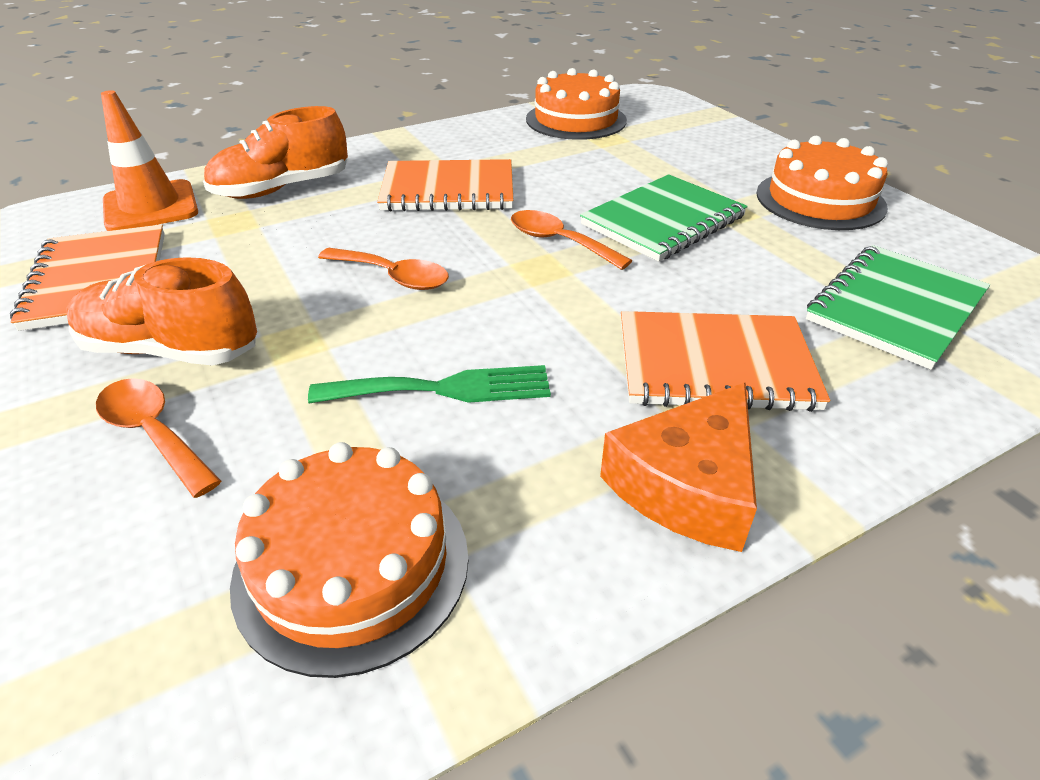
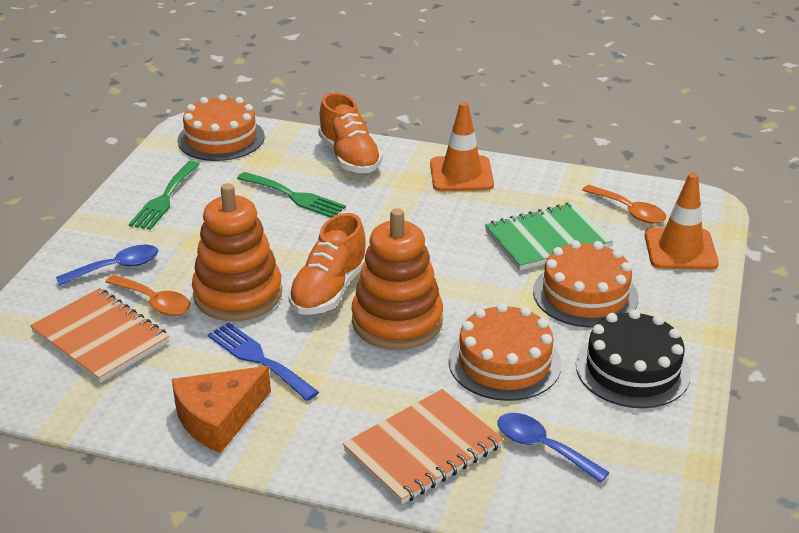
black cake: none = 0 -> [576,309,691,408] = 1
blue fork: none = 0 -> [208,323,319,401] = 1
blue spoon: none = 0 -> [56,245,158,286] [498,413,610,483] = 2
green fork: [308,365,551,404] = 1 -> [129,161,200,230] [237,172,346,218] = 2
green notebook: [580,174,748,262] [806,245,990,370] = 2 -> [485,202,613,270] = 1
orange notebook: [10,224,165,331] [377,159,513,212] [621,311,830,412] = 3 -> [30,288,169,383] [343,389,503,504] = 2
orange spoon: [96,378,221,498] [318,248,449,290] [511,210,632,270] = 3 -> [106,275,191,316] [582,185,666,224] = 2
orange stacking toy: none = 0 -> [192,183,282,321] [351,208,443,350] = 2
orange traffic cone: [101,90,198,231] = 1 -> [430,102,494,191] [644,173,719,270] = 2

